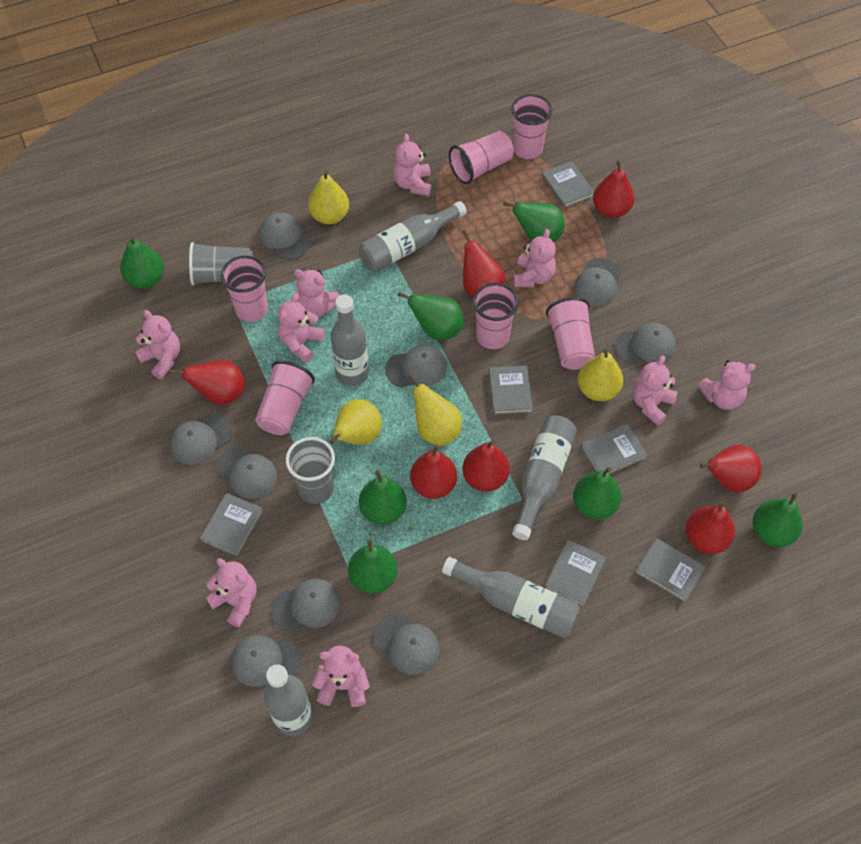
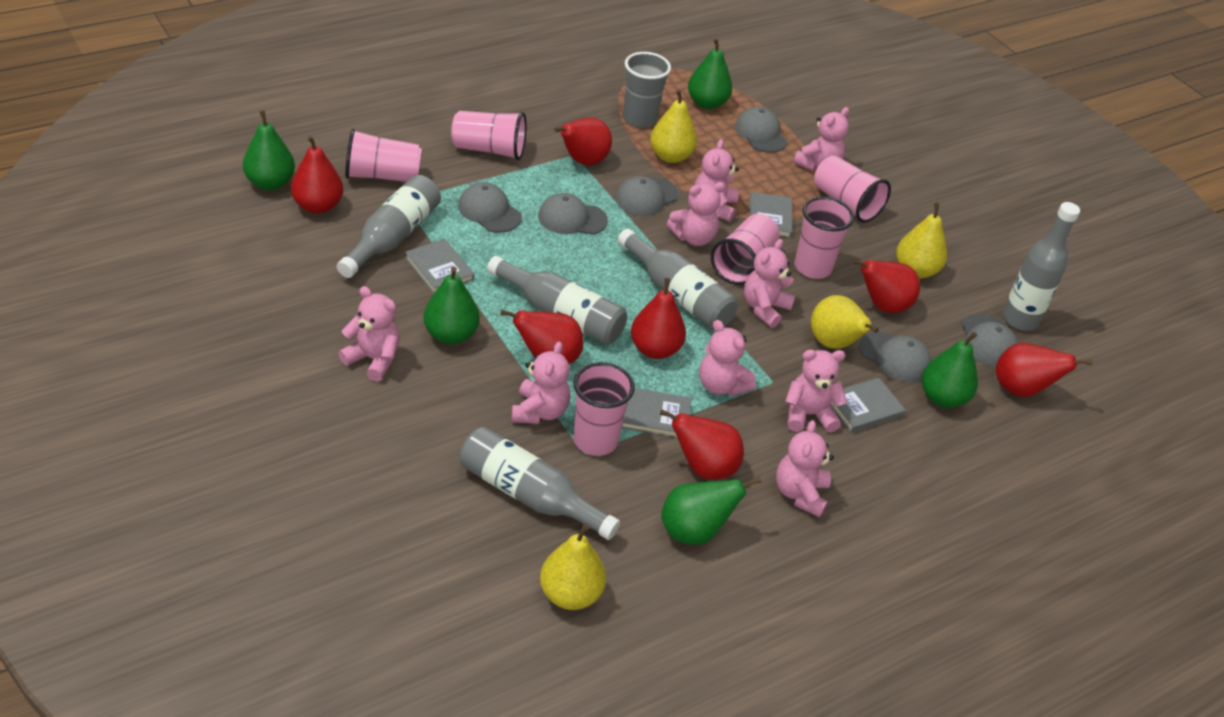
green pear: [120,236,164,289] [348,539,398,594] [359,471,407,525] [398,292,464,340] [503,201,565,242] [573,467,622,519] [753,492,803,547] = 7 -> [243,110,295,190] [423,267,480,344] [661,476,761,545] [688,38,732,109] [922,332,978,408] = 5
grey book: [200,493,263,556] [489,365,533,415] [542,161,594,208] [545,540,606,607] [581,424,647,474] [635,538,706,602] = 6 -> [405,239,475,294] [622,388,692,438] [749,192,792,238] [830,378,906,432] = 4
grey cap: [170,414,232,465] [216,446,277,499] [231,635,302,687] [260,213,310,260] [271,578,340,632] [373,613,439,675] [385,345,447,388] [574,258,621,306] [615,323,676,364] = 9 -> [458,182,522,233] [538,193,608,235] [616,176,678,216] [735,107,788,153] [859,332,932,382] [961,314,1018,367] = 6
grey cup: [189,242,253,285] [285,437,335,504] = 2 -> [623,52,671,128] = 1

